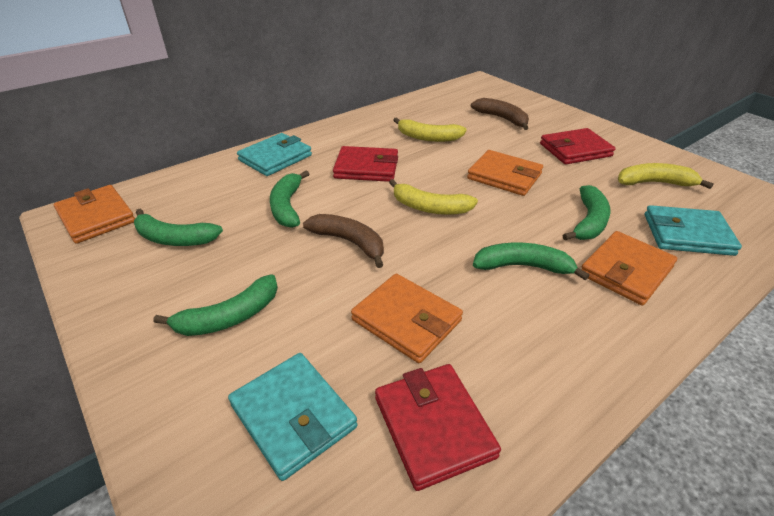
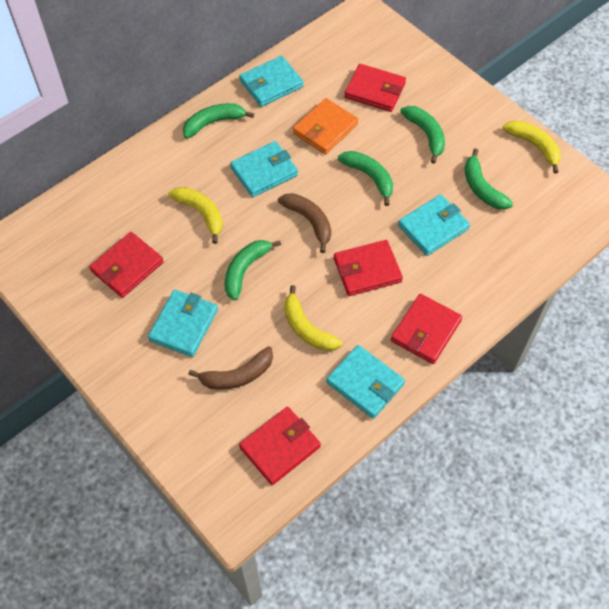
orange wallet: [54,185,135,244] [351,274,463,363] [467,150,543,196] [581,231,677,306] = 4 -> [293,98,358,154] = 1
red wallet: [333,146,398,182] [375,364,501,491] [540,128,616,164] = 3 -> [89,232,164,298] [239,407,321,485] [334,240,403,296] [344,64,406,112] [391,294,462,364] = 5
turquoise wallet: [228,353,358,481] [237,133,312,176] [645,205,742,256] = 3 -> [148,290,218,357] [230,141,298,197] [240,56,304,107] [326,345,405,419] [398,194,470,256] = 5

